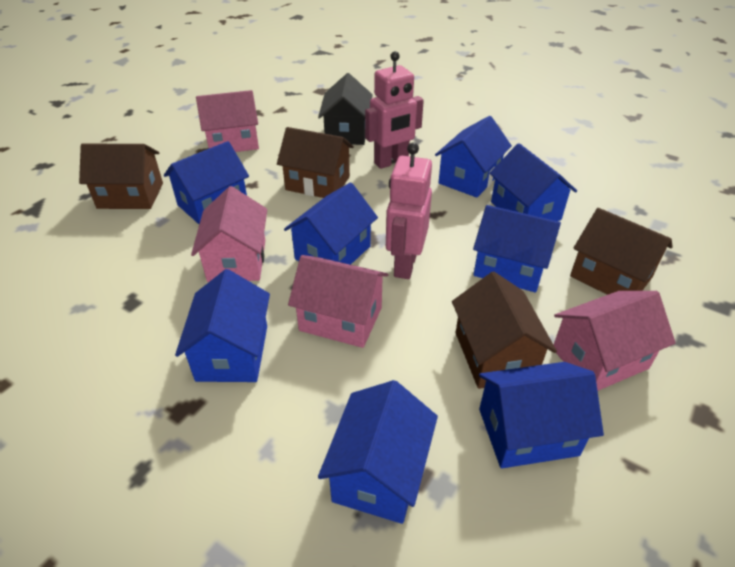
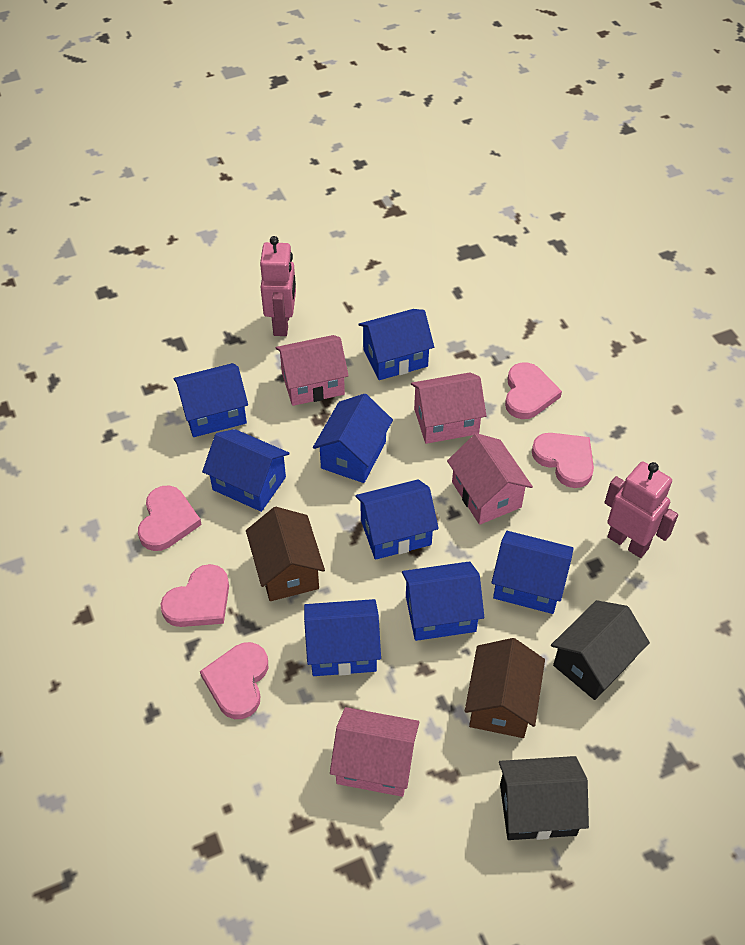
black house: [318,73,373,145] = 1 -> [499,756,589,840] [551,600,650,700] = 2
brown house: [79,144,163,209] [277,127,354,198] [452,272,557,389] [570,208,673,295] = 4 -> [246,507,325,601] [465,638,545,738] = 2
pink heart: none = 0 -> [138,486,202,551] [160,564,229,627] [200,642,268,719] [505,362,562,419] [532,433,594,488] = 5

